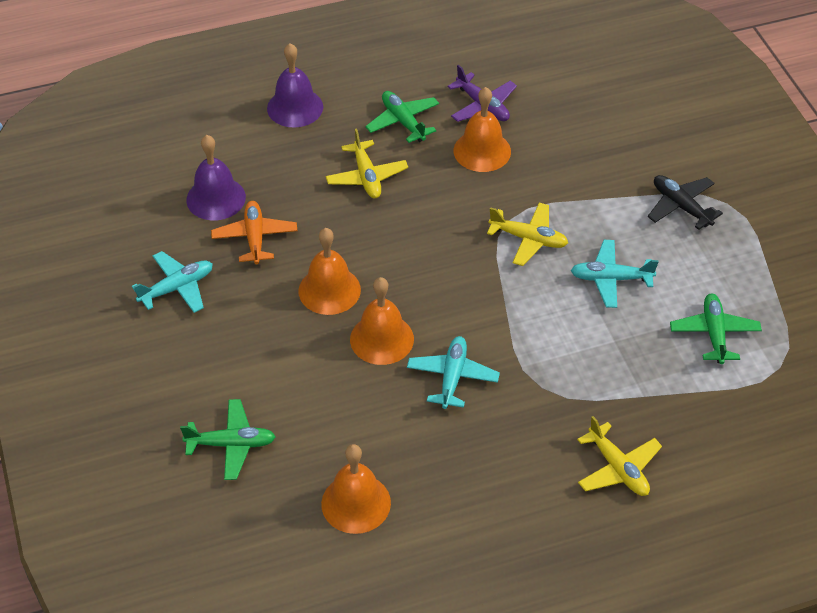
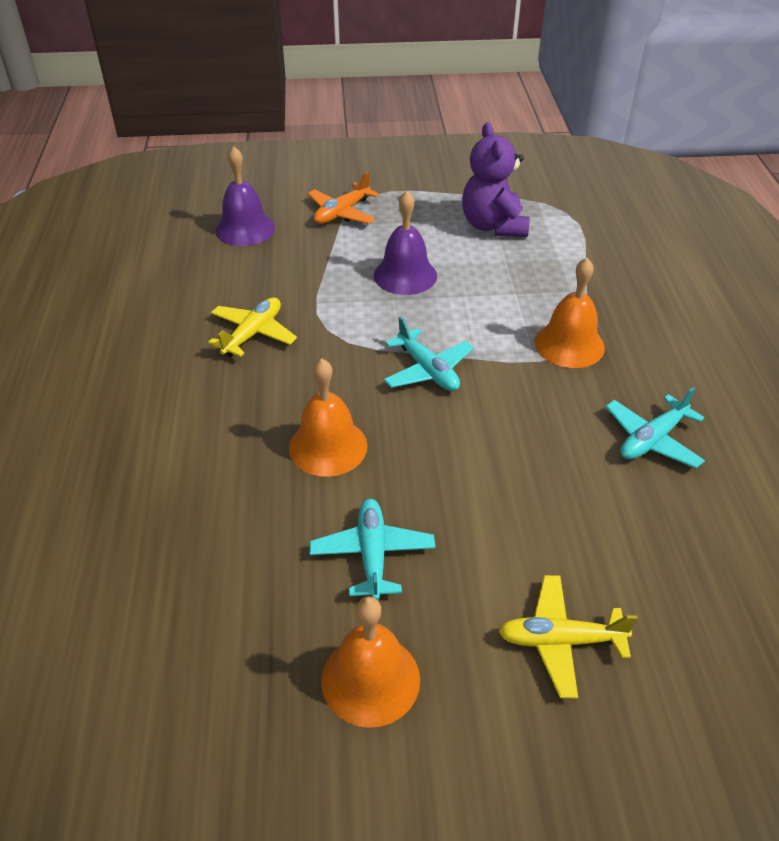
black plane: [648,175,723,230] = 1 -> none = 0
green plane: [180,399,276,480] [365,91,439,143] [670,293,762,364] = 3 -> none = 0
orange bell: [298,228,361,315] [321,444,391,534] [350,277,414,365] [454,87,511,172] = 4 -> [289,358,367,477] [321,596,420,728] [534,258,605,368] = 3
purple plane: [448,65,517,122] = 1 -> none = 0
purple teddy bear: none = 0 -> [462,122,530,237] = 1
yellow plane: [326,128,408,198] [487,203,568,266] [577,416,662,496] = 3 -> [208,297,297,357] [499,575,638,698] = 2

